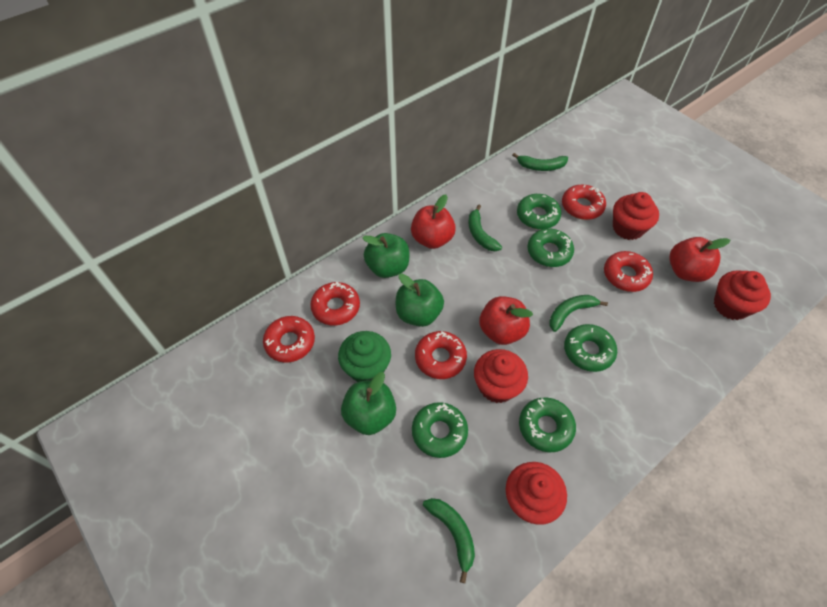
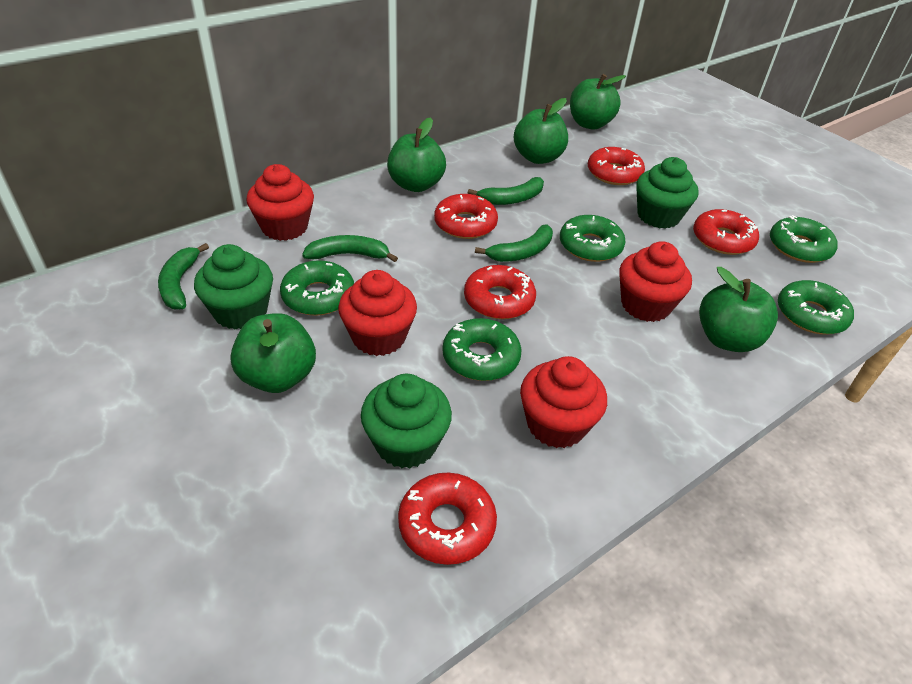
green apple: [341,372,396,435] [362,233,409,278] [396,273,444,327] = 3 -> [230,313,316,393] [387,117,446,192] [514,98,568,164] [570,74,626,129] [699,267,778,352] = 5
green cupcake: [338,331,391,382] = 1 -> [194,244,273,329] [361,374,452,468] [636,157,699,229] = 3
red apple: [411,194,456,249] [479,296,533,345] [669,237,730,282] = 3 -> none = 0

